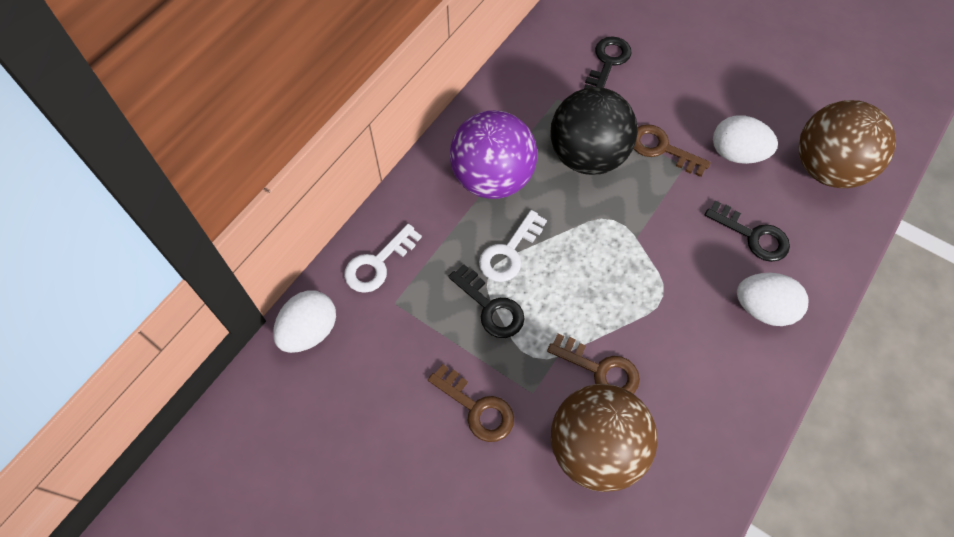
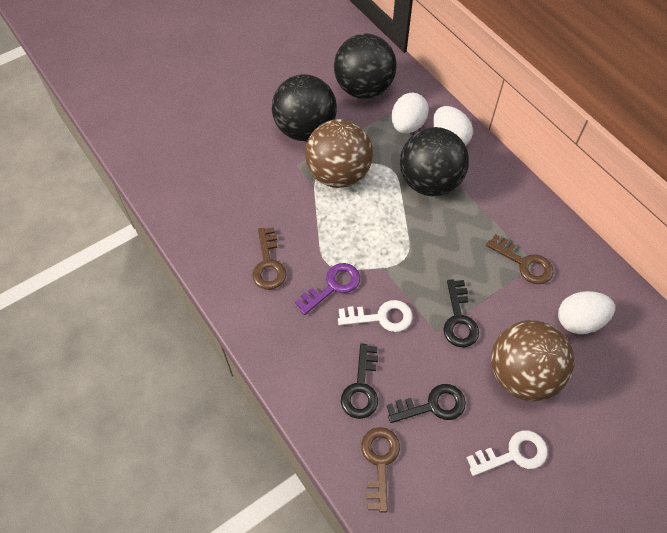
black ball: [551,87,638,175] = 1 -> [272,74,337,141] [334,33,396,99] [400,127,469,196] = 3
purple ball: [450,110,537,199] = 1 -> none = 0
purple key: none = 0 -> [295,263,360,315] = 1

